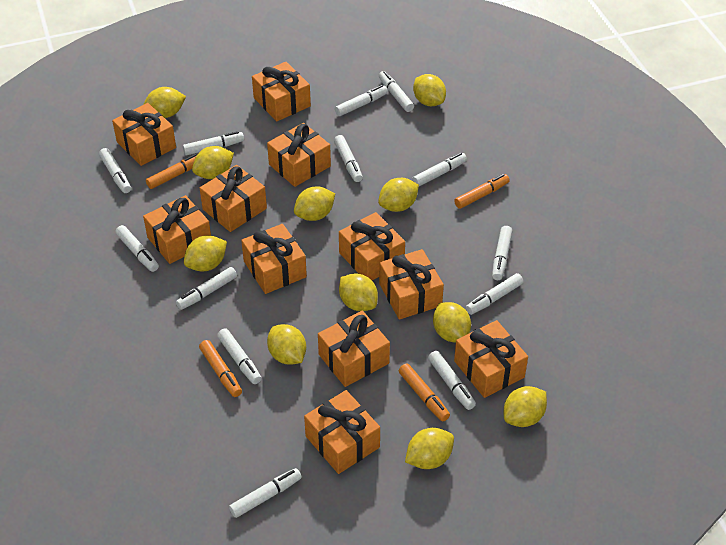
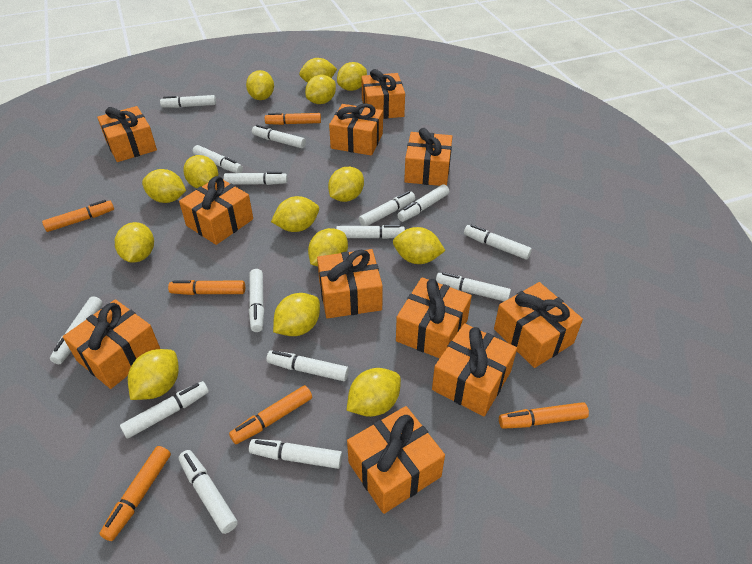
orange marker: [146,153,197,189] [199,340,242,397] [399,363,450,421] [454,174,510,209] = 4 -> [42,200,114,232] [99,446,171,541] [168,280,245,295] [229,385,312,444] [265,113,321,125] [499,402,589,429] = 6
white marker: [99,148,131,193] [115,225,159,272] [176,267,237,310] [183,131,244,156] [217,329,262,384] [229,468,302,518] [334,135,363,182] [335,85,388,116] [379,71,414,112] [412,153,467,186] [428,351,476,410] [466,273,524,315] [492,226,513,280] = 13 -> [50,296,103,364] [120,381,209,439] [160,95,216,108] [179,450,238,534] [193,145,243,173] [224,172,288,185] [249,269,264,332] [249,439,342,469] [252,125,306,148] [266,350,349,381] [336,225,405,239] [359,191,415,226] [397,184,449,222] [436,272,511,301] [464,224,532,260] = 15
yellow lemon: [143,87,186,118] [184,235,227,271] [192,146,234,179] [267,324,306,365] [294,186,335,221] [339,273,378,311] [378,178,419,212] [405,428,454,469] [413,74,446,106] [433,302,471,342] [504,386,547,427] = 11 -> [115,222,154,263] [128,349,179,400] [142,169,186,203] [183,155,218,188] [246,70,274,100] [271,196,319,232] [273,293,320,336] [299,58,337,83] [305,75,336,104] [308,228,348,266] [328,167,364,202] [337,62,367,91] [347,368,401,417] [393,227,446,264] = 14

